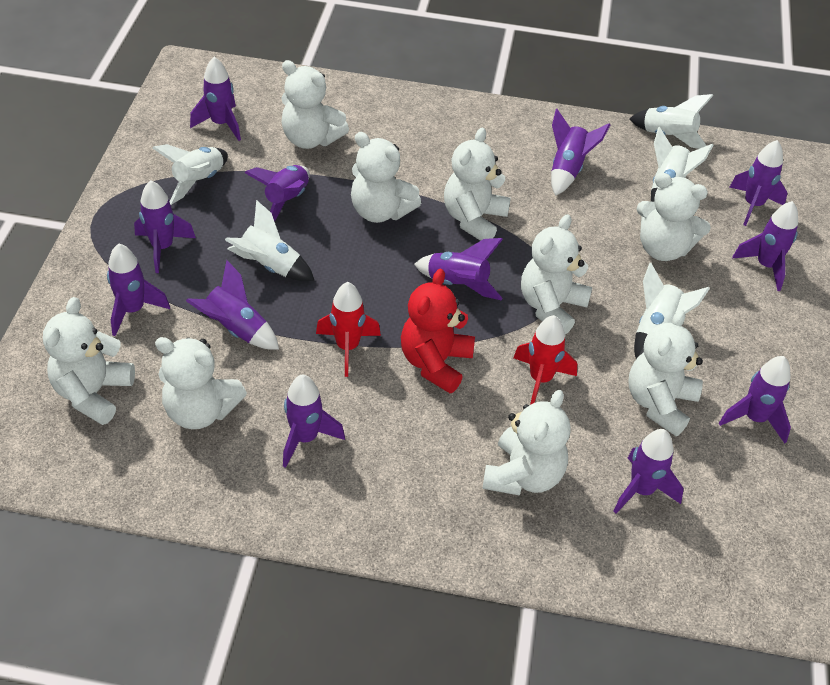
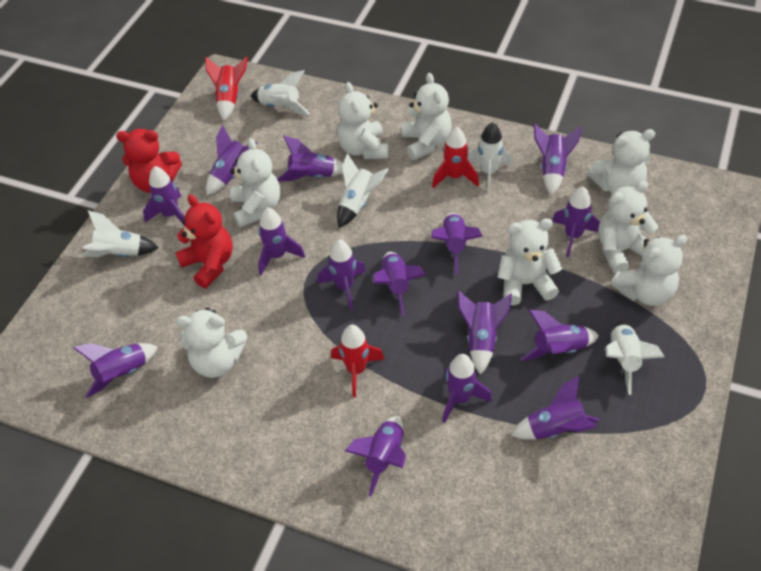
purple rocket: [107,243,170,336] [134,180,196,273] [186,260,279,350] [190,57,241,141] [245,165,310,221] [283,375,345,468] [414,238,503,300] [551,109,610,196] [613,429,684,514] [719,356,791,443] [729,140,787,226] [732,201,798,291] = 12 -> [73,343,158,398] [143,166,185,226] [206,124,257,195] [258,207,305,275] [277,136,343,181] [317,239,366,310] [345,416,406,496] [373,252,426,316] [431,213,483,274] [442,354,492,423] [457,291,512,375] [510,375,599,440] [521,310,599,361] [534,124,582,195] [552,186,600,257] = 15
red rocket: [316,282,381,377] [513,315,577,405] = 2 -> [205,56,248,121] [331,325,385,397] [432,127,479,188] = 3
red teddy bear: [401,269,475,393] = 1 -> [116,129,182,193] [175,195,233,288] = 2
white teddy bear: [43,297,135,425] [155,337,247,429] [282,60,349,149] [351,132,421,223] [444,128,511,241] [482,390,571,496] [521,214,593,334] [628,310,703,436] [636,173,711,261] = 9 -> [176,307,248,378] [230,138,280,227] [337,82,388,159] [401,73,452,160] [497,218,563,305] [588,129,655,193] [598,181,658,273] [610,235,687,306] = 8

